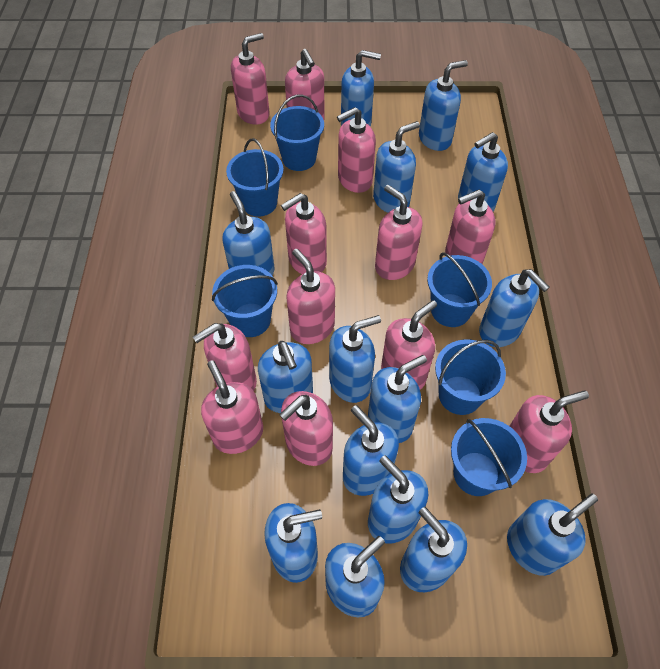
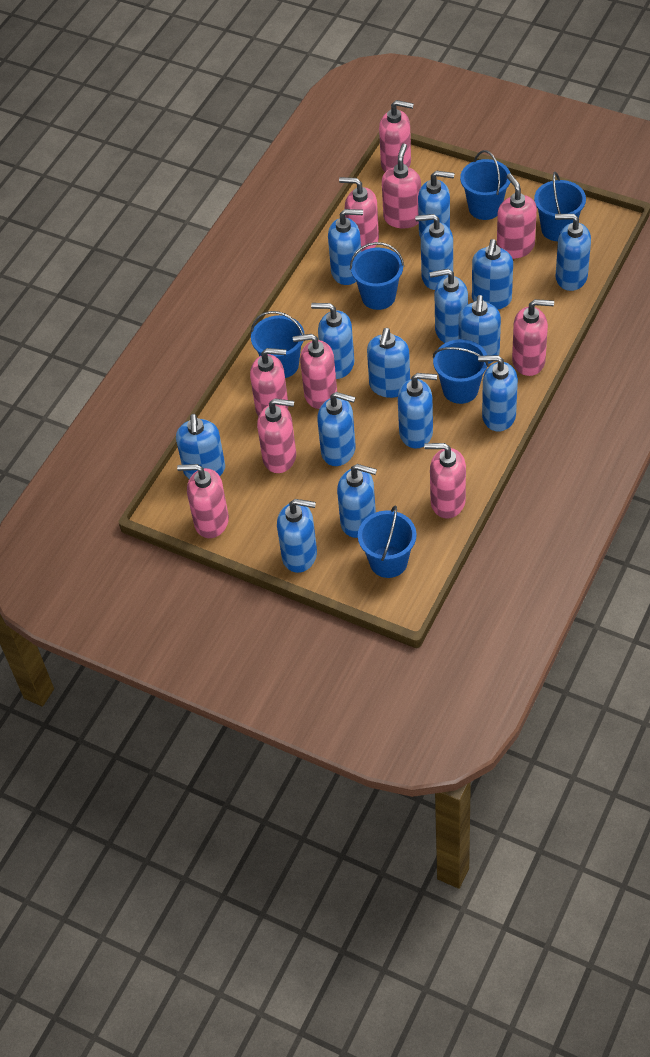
pink soap dispenser: [193,323,257,391] [201,360,263,454] [231,33,270,125] [279,391,333,466] [281,193,327,274] [285,49,325,120] [286,249,335,344] [337,107,376,193] [375,185,423,280] [381,300,437,390] [445,190,496,264] [510,390,589,473] = 12 -> [177,464,229,538] [250,348,288,416] [257,398,296,473] [293,334,337,409] [339,177,379,252] [379,100,414,172] [382,143,421,229] [424,443,466,518] [497,174,537,259] [512,299,554,376] = 10

